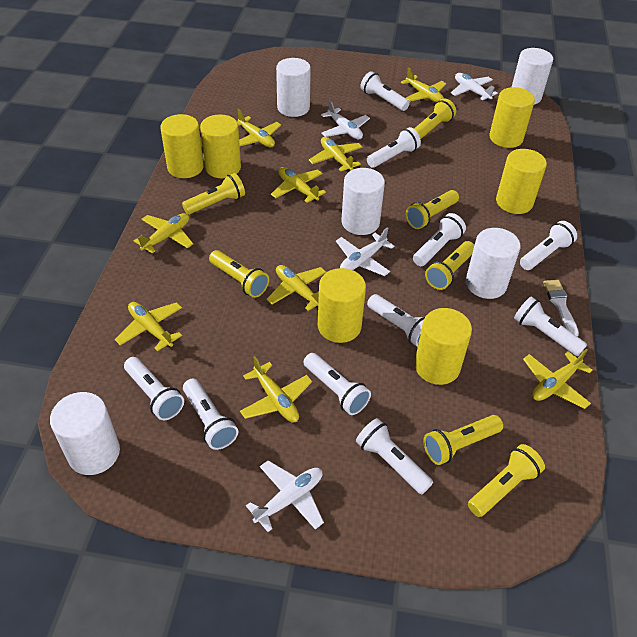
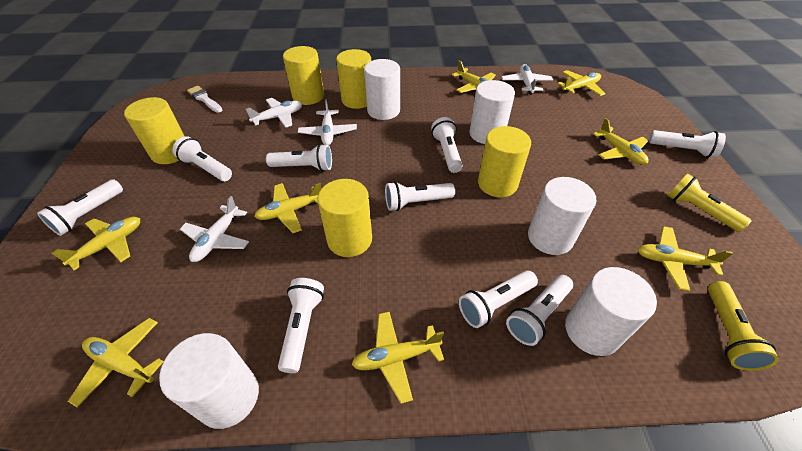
white flashlight: [124,357,184,420] [183,379,238,450] [303,353,371,415] [356,418,433,494] [360,71,410,111] [367,127,421,168] [367,294,425,347] [413,213,466,266] [514,296,587,356] [520,221,577,270] = 10 -> [37,179,123,236] [173,136,232,181] [266,144,332,171] [278,278,324,373] [385,181,455,211] [431,117,463,173] [459,270,538,328] [506,275,573,346] [649,130,726,158] = 9
yellow cylinder: [160,114,204,178] [200,115,241,178] [318,268,366,343] [415,308,472,385] [489,87,535,148] [496,149,547,214] = 6 -> [124,97,185,164] [283,46,324,105] [318,179,372,257] [336,49,371,109] [478,126,531,197] = 5
yellow flashlight: [182,173,245,215] [209,250,269,298] [405,190,459,229] [414,99,456,140] [423,415,503,465] [425,241,474,290] [468,444,545,517] = 7 -> [667,173,751,232] [708,281,779,371] = 2
yellow plane: [115,302,182,351] [134,213,193,253] [237,109,281,147] [240,356,313,423] [267,265,326,311] [271,167,326,203] [309,137,362,172] [401,67,446,102] [523,349,593,409] = 9 -> [52,217,140,270] [68,318,164,408] [254,183,321,233] [351,312,444,404] [452,60,496,93] [558,70,605,96] [593,118,649,165] [637,226,733,291] = 8

